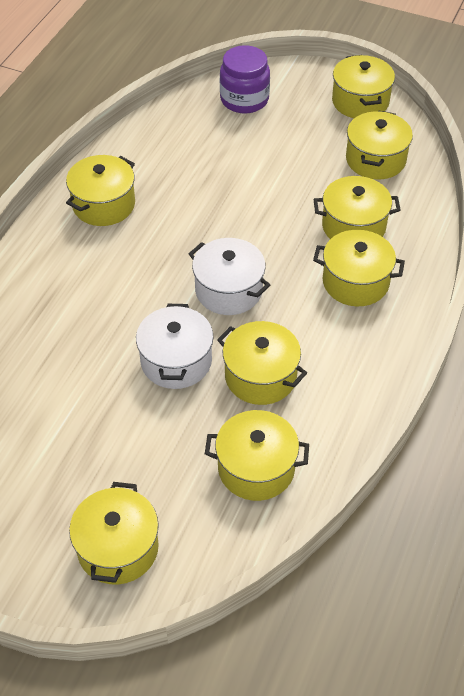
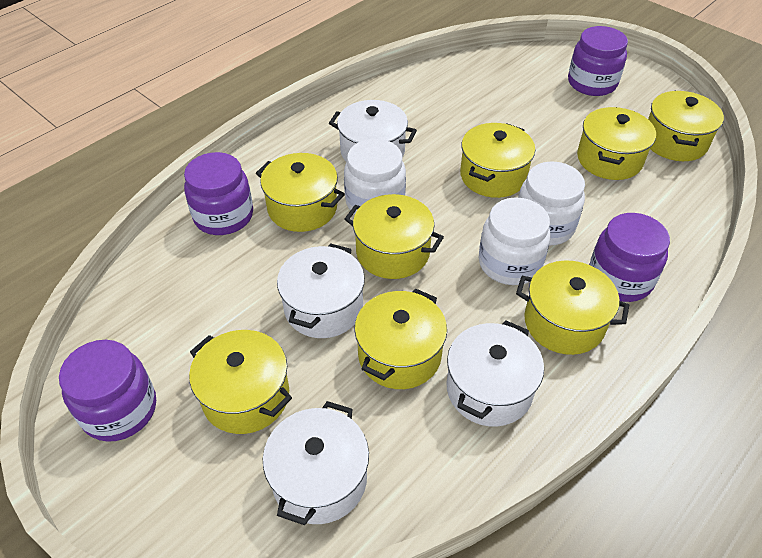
purple jar: [220,45,270,113] = 1 -> [59,340,156,442] [184,152,253,235] [568,26,628,96] [589,213,670,302] = 4
white jar: none = 0 -> [344,139,406,214] [479,197,550,285] [518,161,585,245] = 3
white pot: [136,304,213,389] [189,238,270,315] = 2 -> [263,401,369,525] [277,243,365,338] [329,100,417,162] [447,321,544,427] = 4

